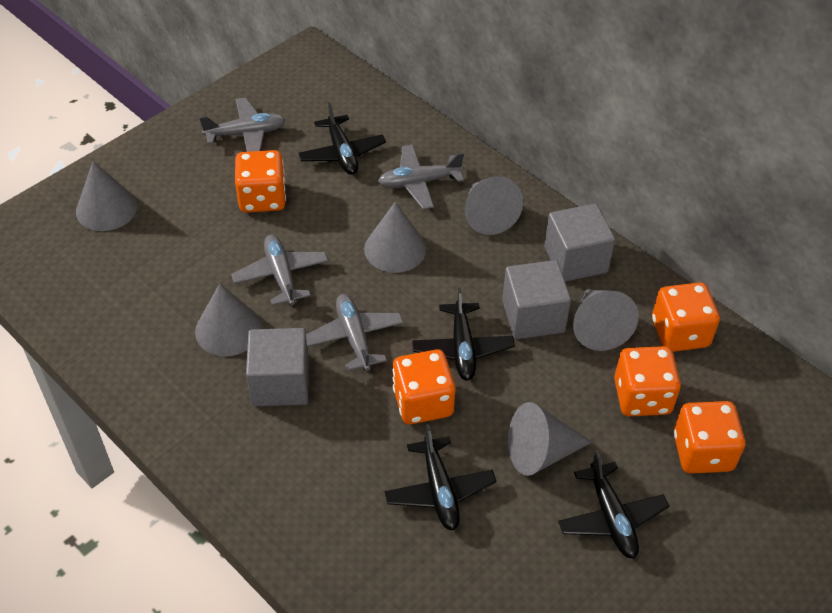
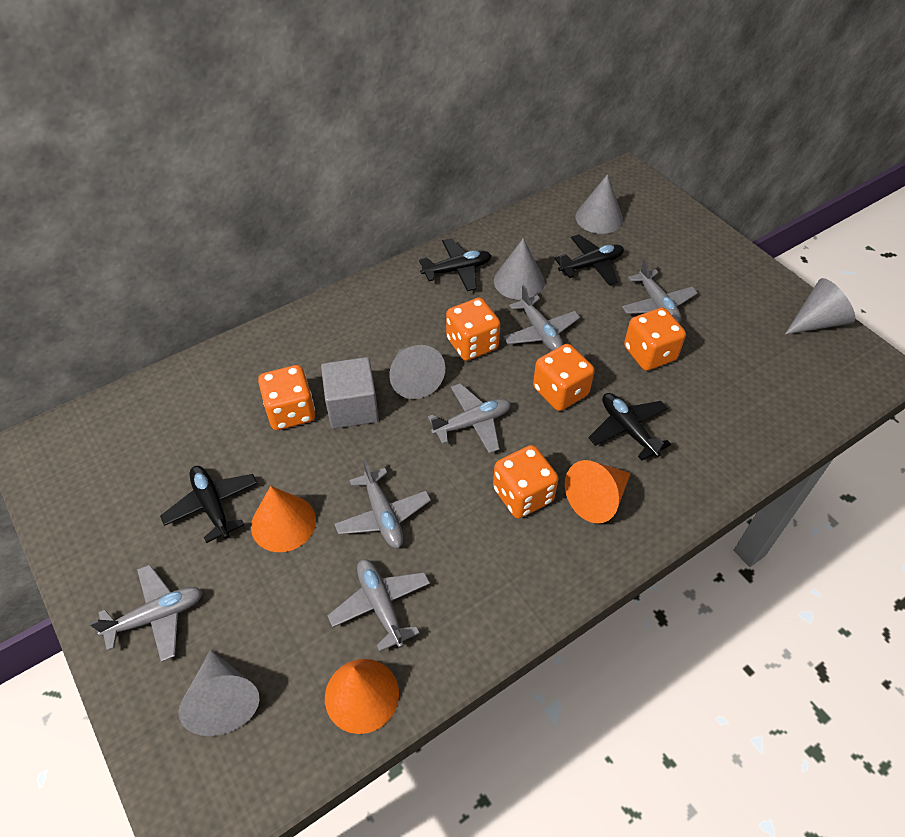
grey cone: [76,161,137,231] [195,284,262,356] [364,202,426,273] [465,176,523,235] [508,402,592,476] [573,289,639,351] = 6 -> [178,650,259,736] [389,345,445,399] [494,238,545,300] [575,174,623,234] [785,278,855,335] = 5
grey cube: [246,328,309,406] [502,260,571,339] [544,203,615,282] = 3 -> [321,357,379,429] = 1
grey plane: [199,97,286,152] [231,235,328,305] [306,294,404,371] [378,145,464,209] = 4 -> [89,565,203,662] [327,559,430,652] [335,460,431,548] [428,383,511,453] [503,285,580,351] [622,259,698,323] = 6
orange cone: none = 0 -> [251,486,316,552] [325,659,399,734] [565,460,631,523] = 3

